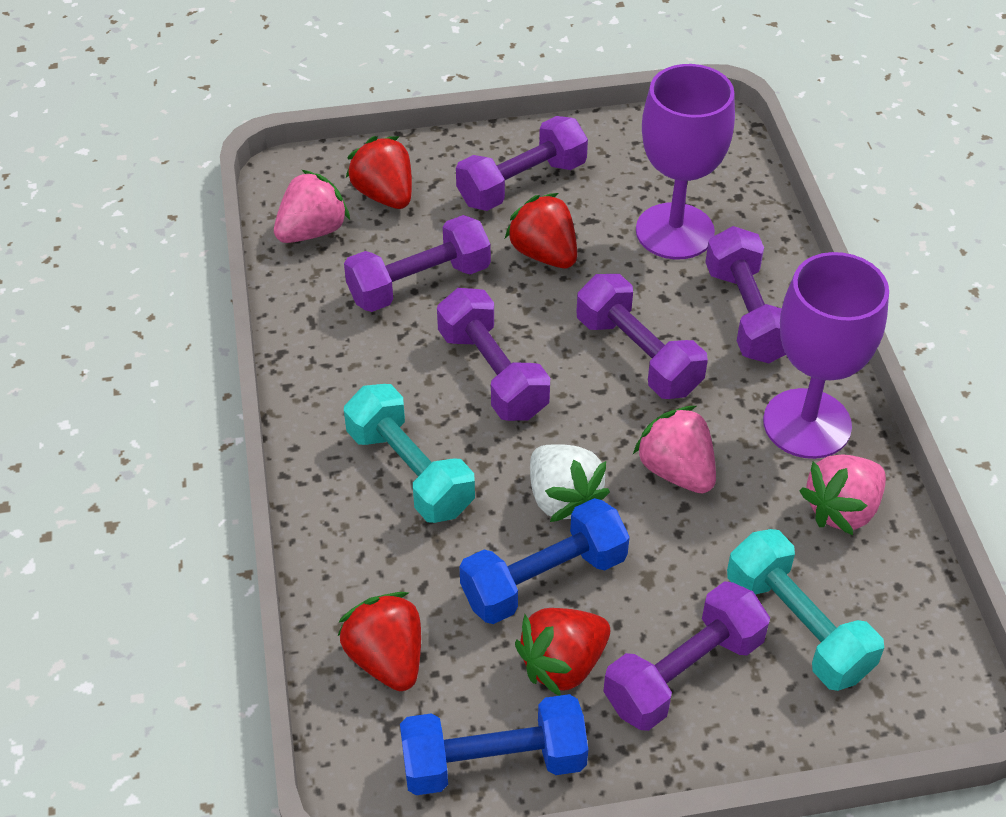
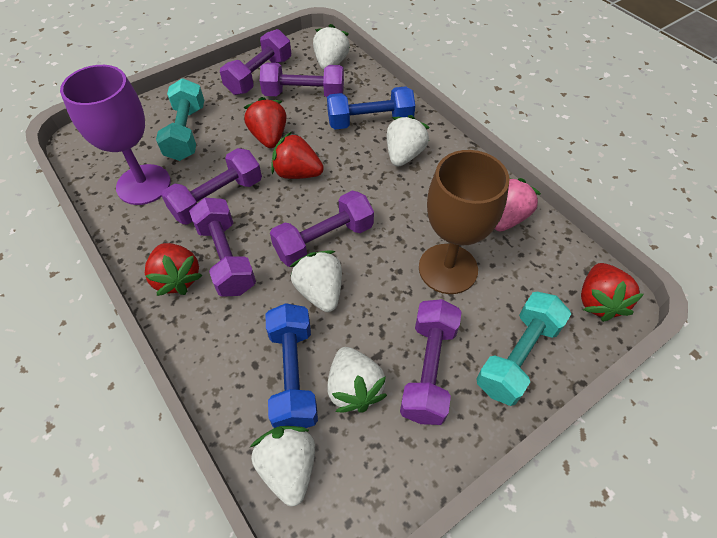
brown goblet: none = 0 -> [419,150,509,294] = 1
pink strawberry: [274,170,350,243] [633,406,716,494] [799,455,886,535] = 3 -> [495,178,541,231] = 1
purple goblet: [636,64,735,259] [763,252,889,459] = 2 -> [60,65,171,205] = 1
white strawberry: [530,444,610,522] = 1 -> [250,426,315,506] [290,250,342,312] [313,24,350,70] [327,347,387,413] [387,115,430,167] = 5

